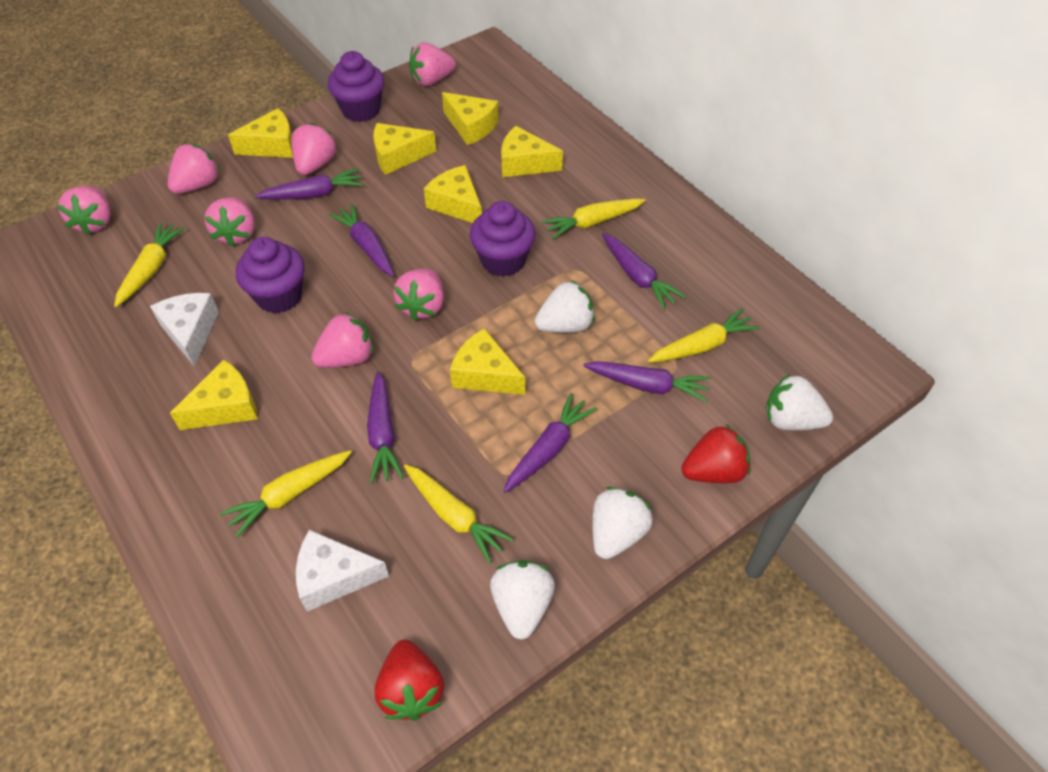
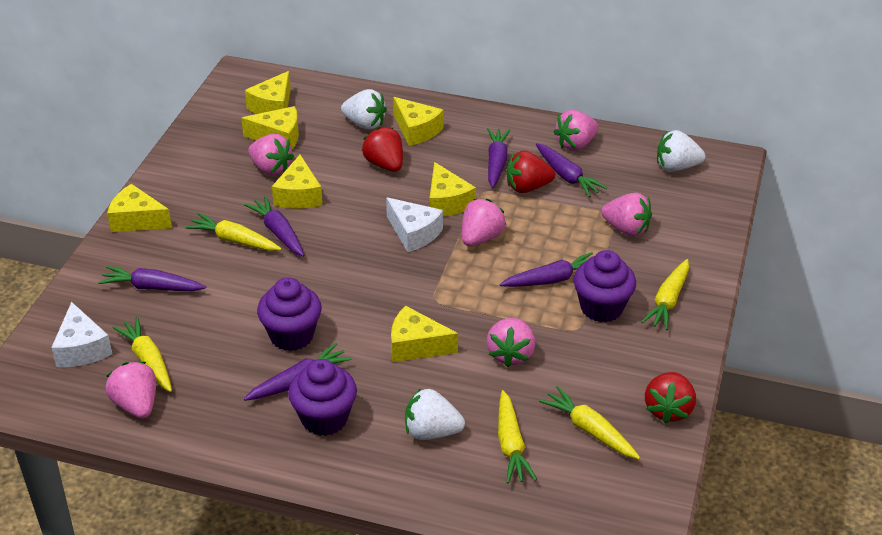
pink strawberry: [58,186,111,235] [168,144,220,194] [204,197,255,247] [291,123,337,175] [311,312,374,368] [393,269,444,321] [409,43,456,86] = 7 -> [106,362,156,419] [248,134,294,175] [462,199,506,246] [486,318,535,367] [554,110,599,151] [601,192,652,237] = 6
red strawberry: [374,640,444,721] [681,424,751,483] = 2 -> [362,127,403,172] [507,151,555,193] [645,372,696,424] = 3
white strawberry: [490,560,555,640] [535,280,595,333] [592,487,653,559] [766,374,833,430] = 4 -> [341,89,387,130] [405,388,465,440] [657,130,705,172] = 3

